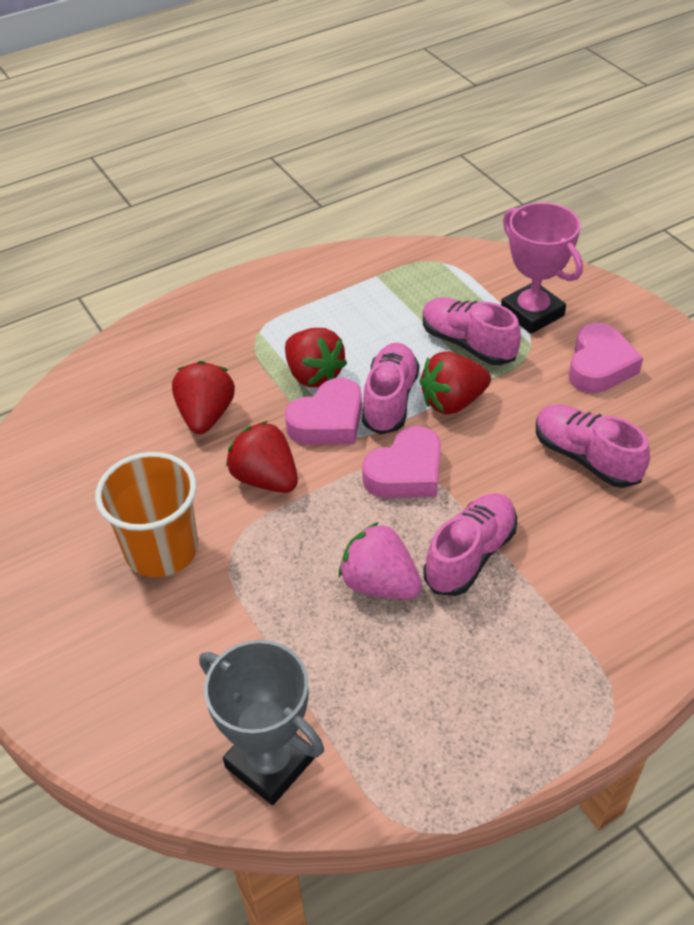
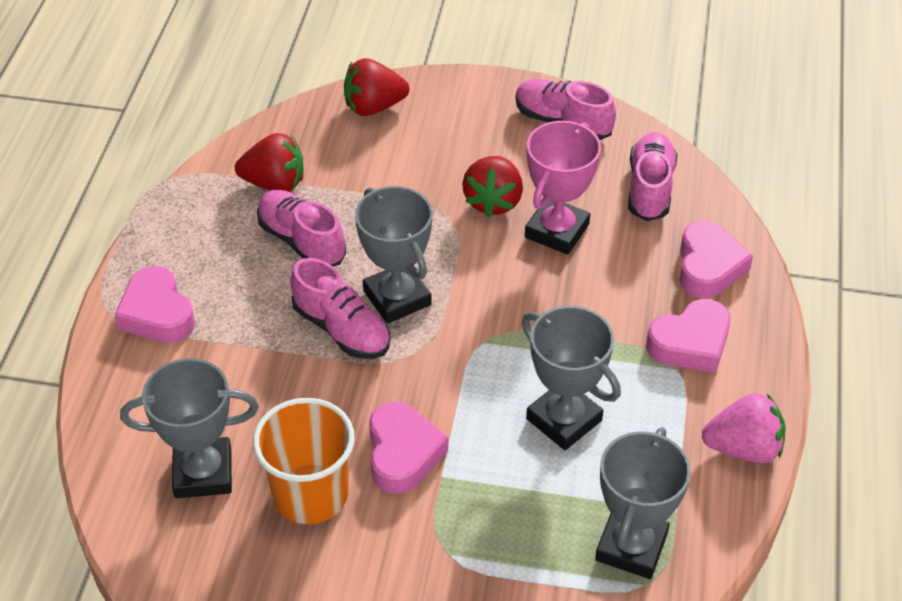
grey trophy: [199,640,324,805] = 1 -> [120,358,259,498] [355,186,433,324] [522,306,621,450] [595,427,691,579] = 4
pink heart: [285,378,362,444] [362,426,441,498] [569,323,643,393] = 3 -> [114,266,195,343] [369,401,448,494] [646,299,731,373] [679,221,753,298] = 4
red strawberry: [172,361,235,434] [226,421,298,493] [285,328,347,387] [420,351,491,415] = 4 -> [235,133,304,192] [344,58,410,116] [462,156,523,217] = 3

